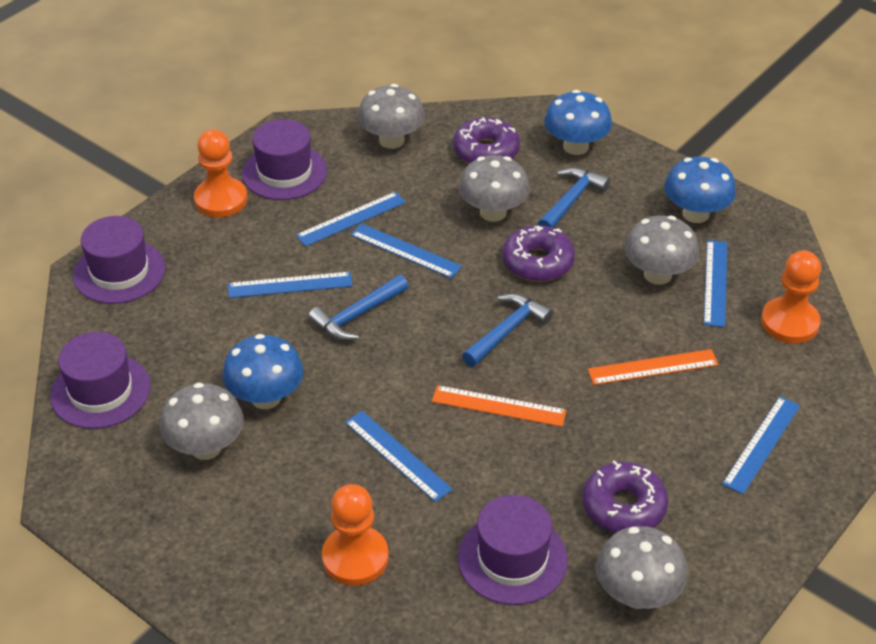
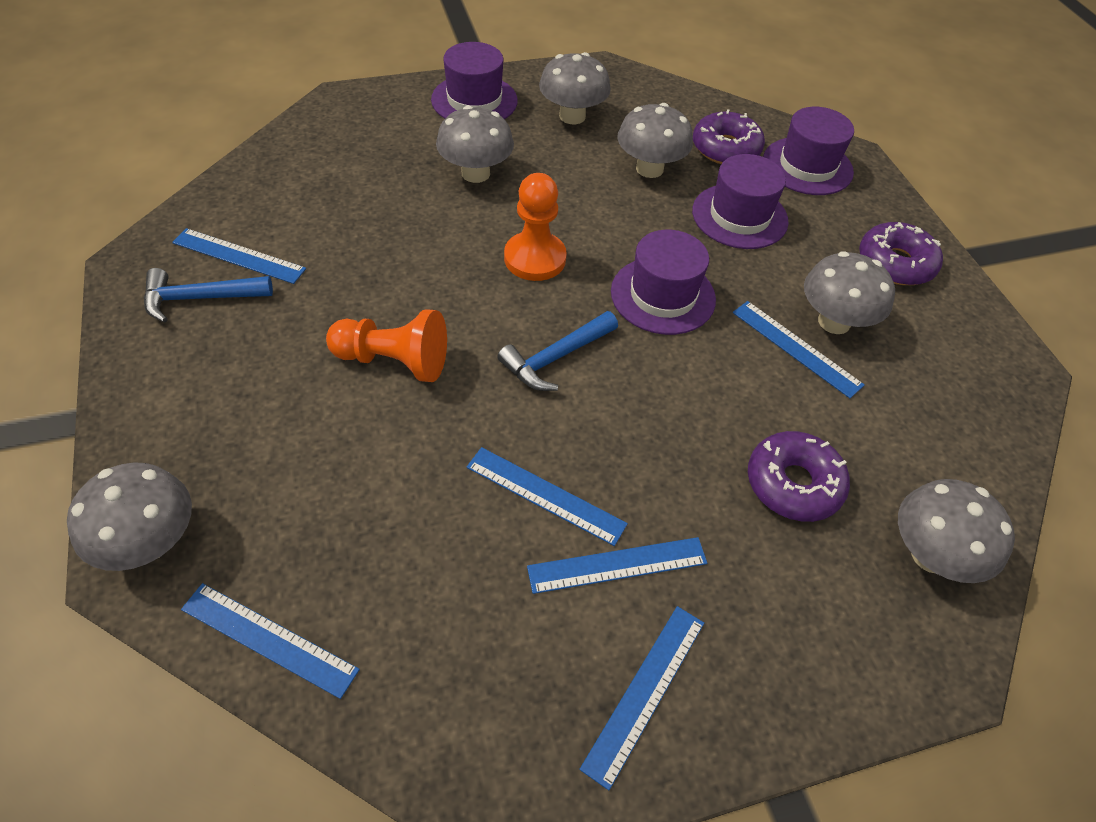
blue hammer: [308,275,409,341] [462,294,553,367] [538,168,610,228] = 3 -> [144,268,273,323] [497,311,618,391] = 2
blue mushroom: [222,334,304,409] [544,90,612,155] [664,157,736,223] = 3 -> none = 0
grey mushroom: [160,383,244,460] [358,84,425,149] [459,155,530,222] [596,526,688,609] [624,215,699,285] = 5 -> [67,462,192,571] [436,105,514,183] [539,52,611,124] [617,103,693,178] [804,251,895,334] [898,479,1015,583] = 6
orange pawn: [194,130,247,217] [322,484,389,586] [761,251,821,343] = 3 -> [326,309,447,382] [504,173,567,281] = 2
orange ruler: [432,385,567,427] [588,349,719,385] = 2 -> none = 0

